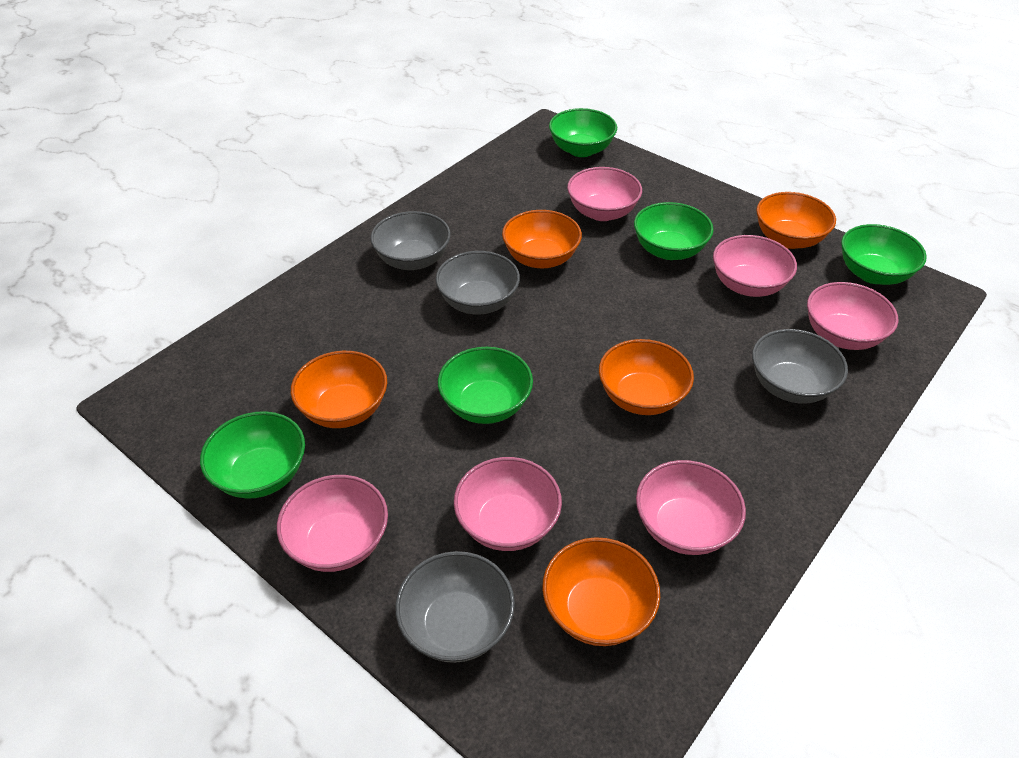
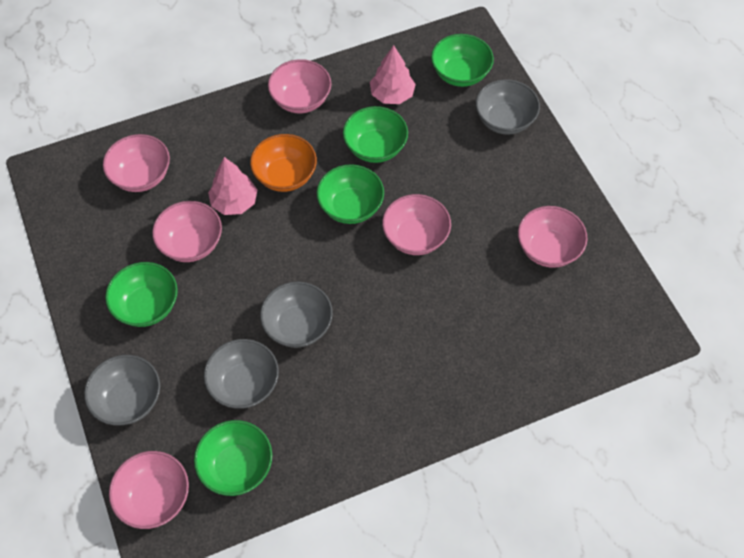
orange bowl: [291,351,387,428] [502,210,582,268] [542,537,660,646] [599,339,694,415] [756,192,836,249] = 5 -> [250,134,317,192] = 1
pink tree: none = 0 -> [208,157,257,215] [370,45,416,104] = 2

